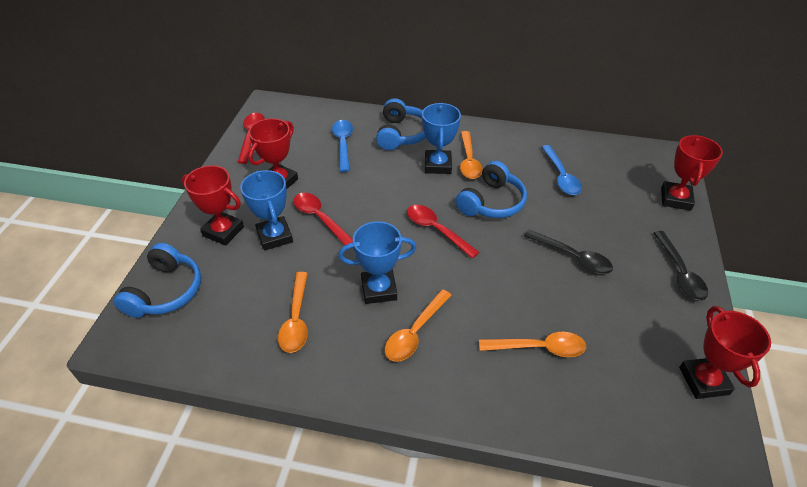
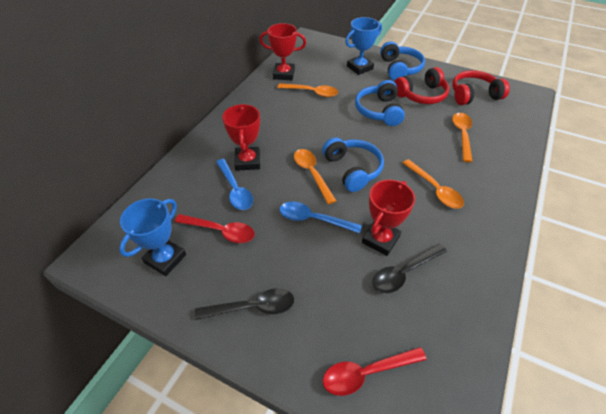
blue trophy: [240,170,293,251] [338,221,416,304] [422,103,461,174] = 3 -> [119,199,186,276] [345,17,382,75] = 2
red headphones: none = 0 -> [395,67,449,104] [452,70,510,105] = 2
red spoon: [237,113,265,164] [294,193,353,245] [407,205,479,259] = 3 -> [175,214,255,243] [323,347,427,396] = 2
red trophy: [182,165,244,246] [248,118,298,189] [661,135,723,211] [679,306,771,399] = 4 -> [222,104,260,171] [259,23,306,80] [362,180,415,256] = 3

